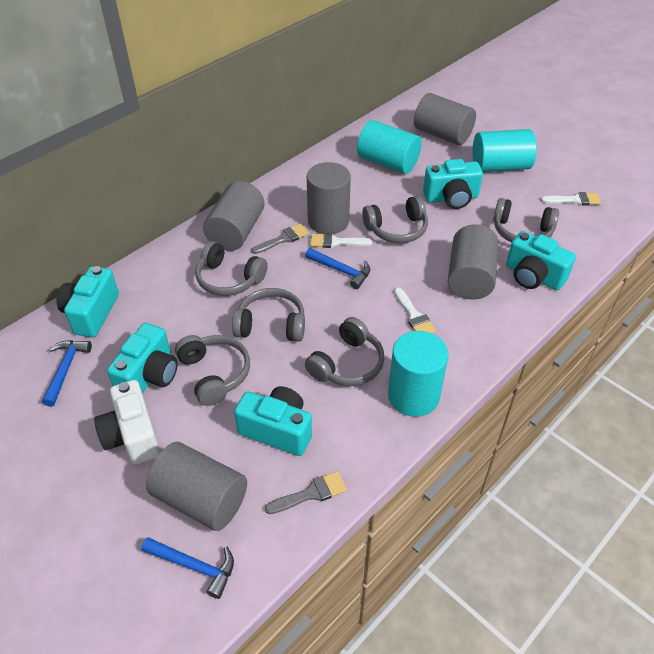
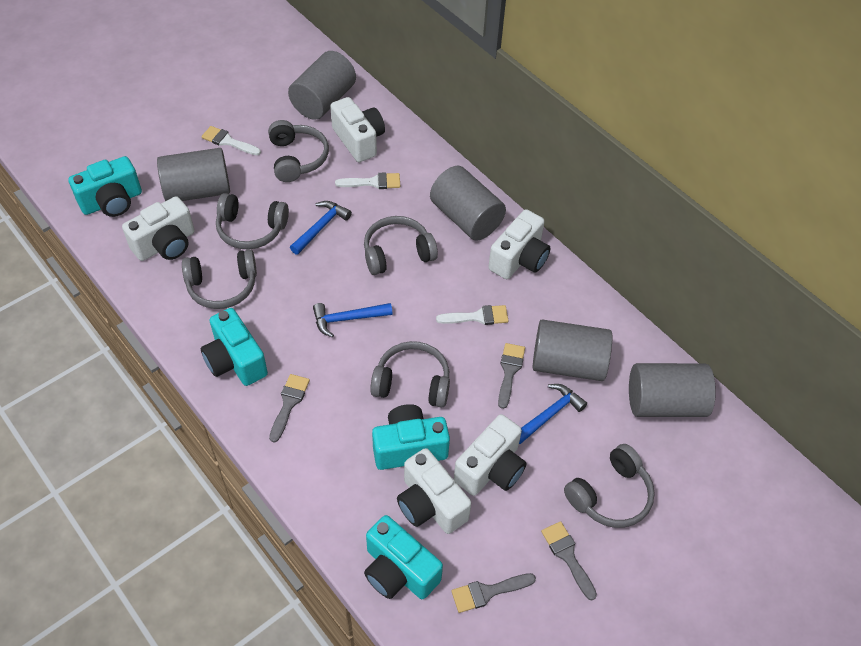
grey brush: [251,223,309,254] [265,471,347,514] = 2 -> [269,374,310,443] [451,573,536,613] [498,343,525,409] [541,521,597,600] = 4
turquoise camera: [56,266,119,337] [107,323,178,393] [234,386,312,456] [423,159,483,209] [506,231,576,290] = 5 -> [68,156,142,217] [201,308,268,386] [364,515,443,599] [372,404,450,470] = 4
turquoise cylinder: [357,120,422,174] [388,331,449,417] [472,129,537,172] = 3 -> none = 0
white camera: [94,380,160,465] = 1 -> [122,196,195,261] [330,97,385,162] [397,448,471,534] [454,414,527,496] [488,209,551,279] = 5

